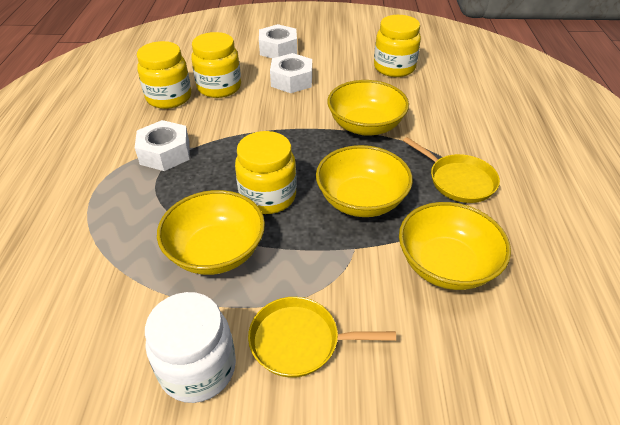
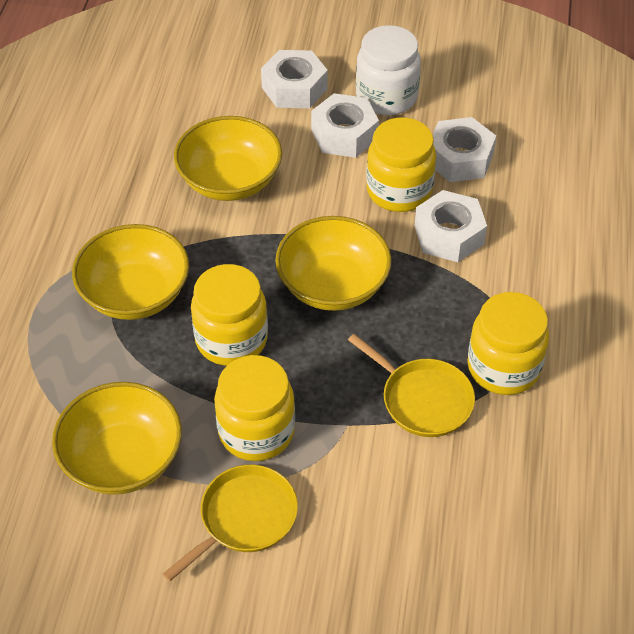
white nut: [135,120,190,171] [259,24,297,58] [270,53,312,93] = 3 -> [261,50,328,108] [311,93,379,158] [414,190,487,262] [432,117,496,182] = 4

